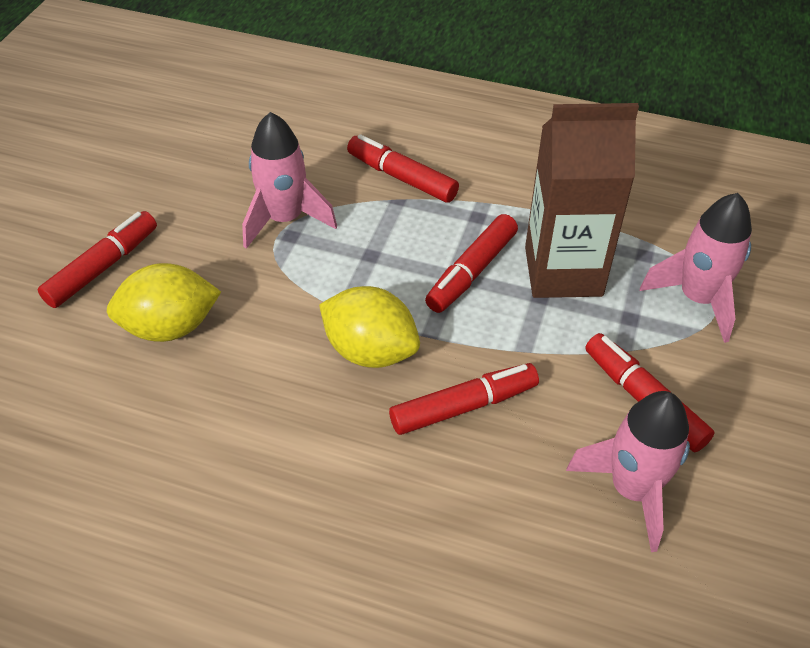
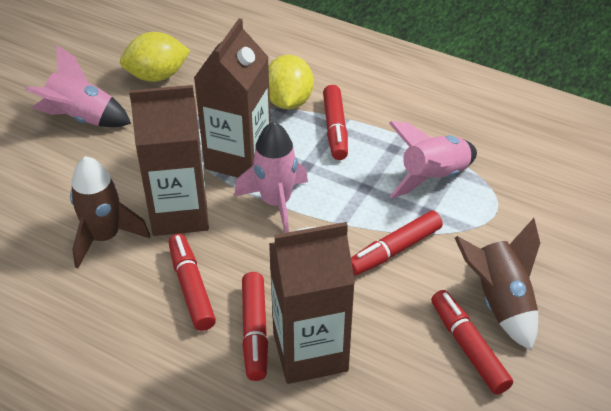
brown carton: [525,103,639,298] = 1 -> [129,85,209,236] [194,18,271,178] [269,222,355,384] = 3
brown rocket: none = 0 -> [70,156,150,269] [455,218,540,350] = 2

